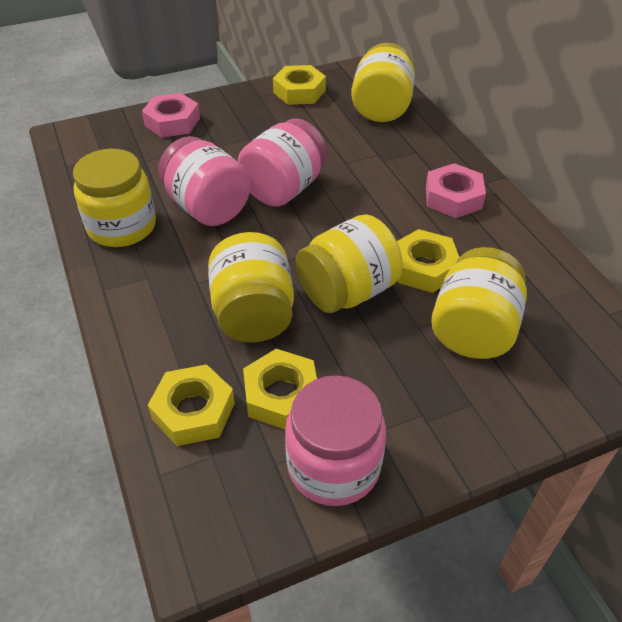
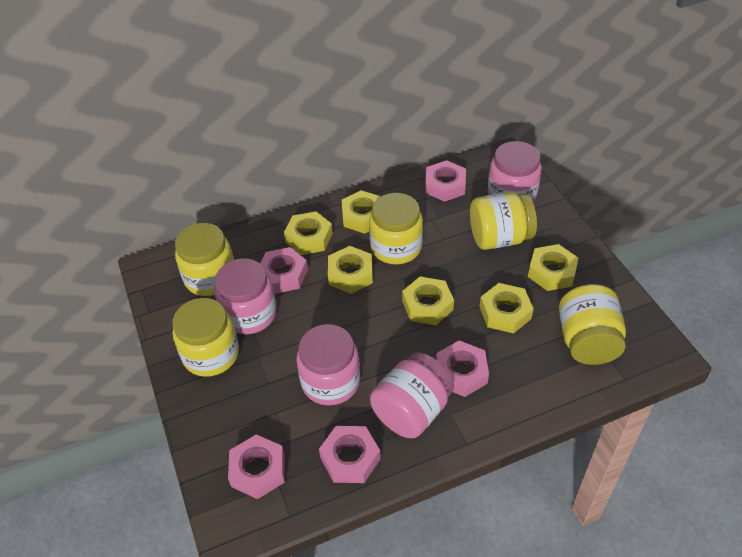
pink jar: [158,136,251,226] [238,118,328,206] [285,375,386,506] = 3 -> [215,258,277,334] [297,324,360,405] [370,353,454,438] [488,141,541,202] = 4
pink nut: [142,93,200,138] [426,163,486,218] = 2 -> [228,434,285,499] [260,247,308,294] [319,426,381,483] [425,160,466,202] [436,340,489,397] = 5
yellow nut: [148,364,235,446] [243,349,317,429] [273,65,326,105] [397,229,459,293] = 4 -> [284,211,333,255] [328,246,373,294] [342,190,381,234] [402,277,454,325] [480,283,534,333] [528,244,578,291] = 6

